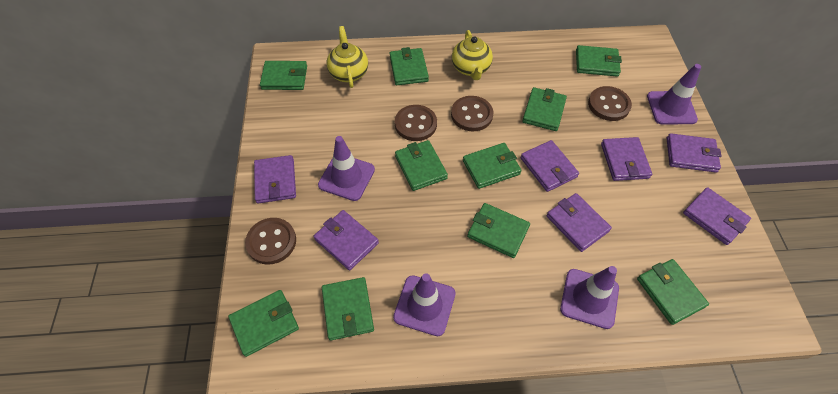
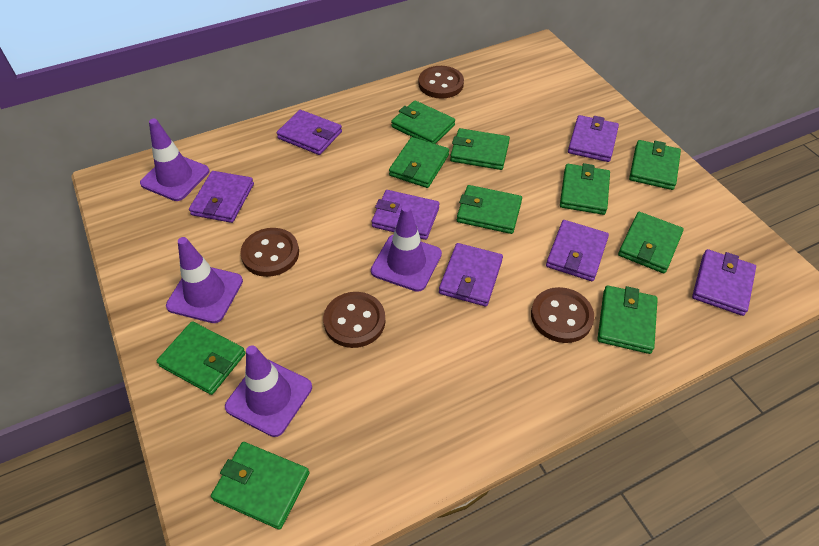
yellow teapot: [327,26,368,88] [452,30,493,80] = 2 -> none = 0

